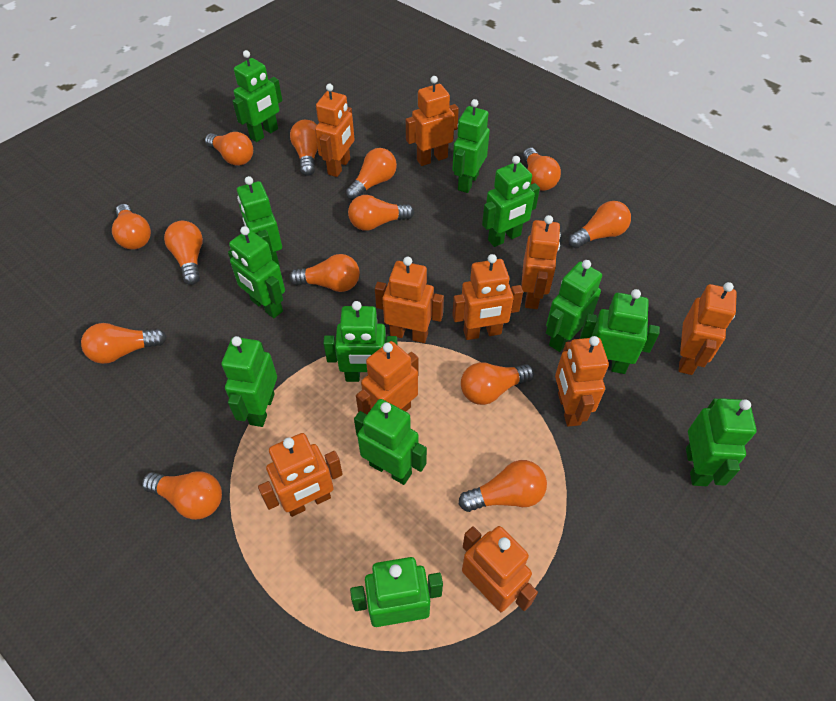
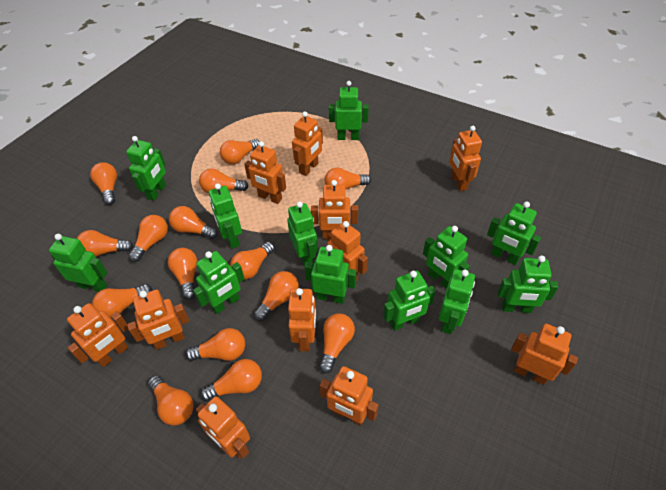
orange light bulb: [81,323,167,364] [112,204,151,250] [142,471,222,520] [164,221,203,285] [205,132,253,166] [289,254,360,292] [290,120,318,176] [346,148,397,200] [348,195,414,231] [459,460,547,512] [461,362,534,405] [523,148,561,191] [568,201,631,248] = 13 -> [77,230,133,257] [90,162,117,205] [92,284,152,318] [129,215,168,262] [148,375,194,426] [168,248,197,300] [169,206,218,239] [185,328,245,361] [199,168,249,193] [200,359,262,401] [220,139,260,164] [230,242,275,280] [254,271,299,321] [319,313,355,374] [325,167,371,190] = 15
orange robot: [258,433,343,517] [315,84,355,177] [356,341,418,414] [375,257,444,343] [406,76,459,166] [452,254,523,340] [462,526,538,613] [521,215,561,309] [555,336,609,427] [679,282,737,375] = 10 -> [67,303,128,367] [127,290,189,350] [196,396,250,459] [244,141,286,204] [288,288,316,351] [292,112,323,176] [311,180,358,239] [320,366,379,426] [327,221,368,281] [449,126,482,191] [511,324,578,385] = 11

